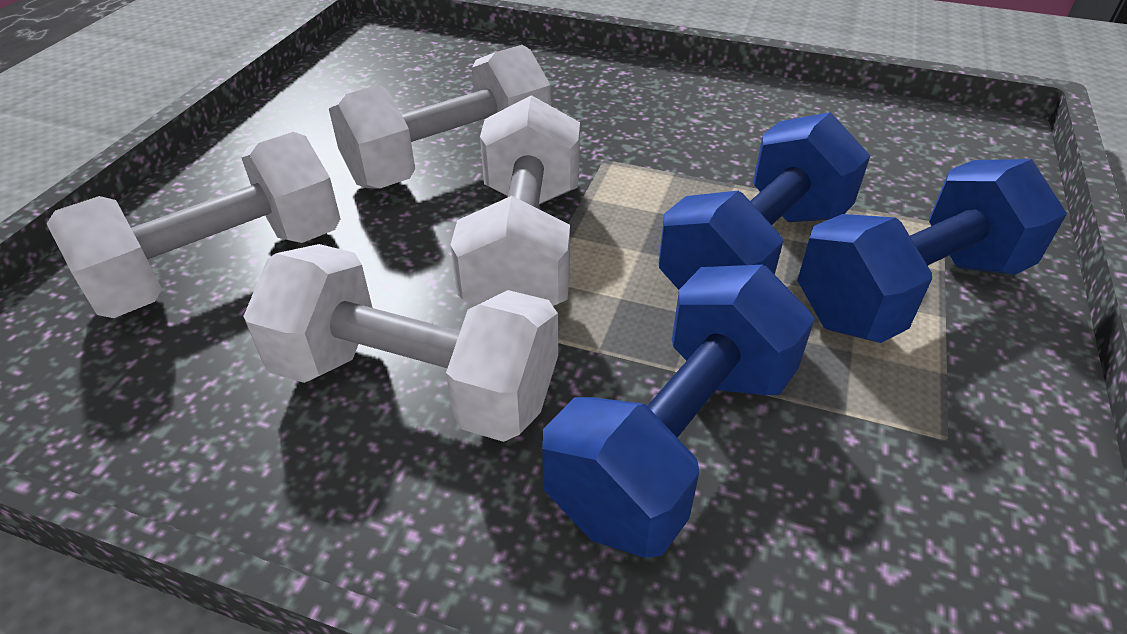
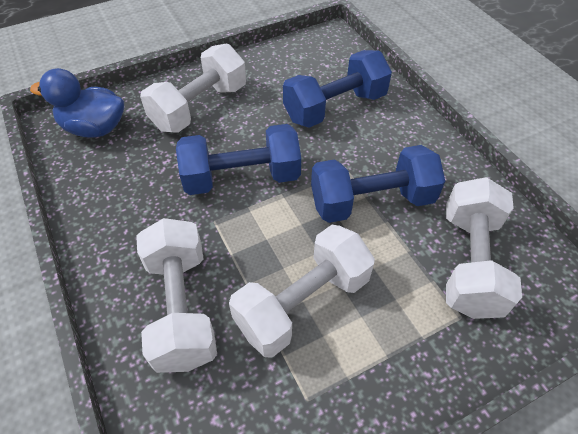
blue duck: none = 0 -> [30,68,124,138] = 1

